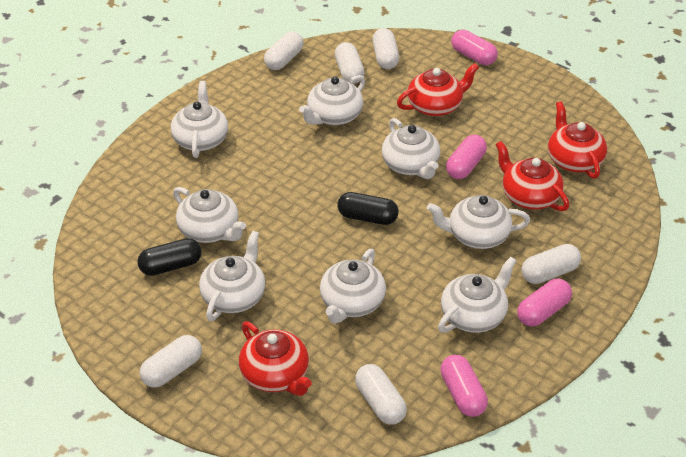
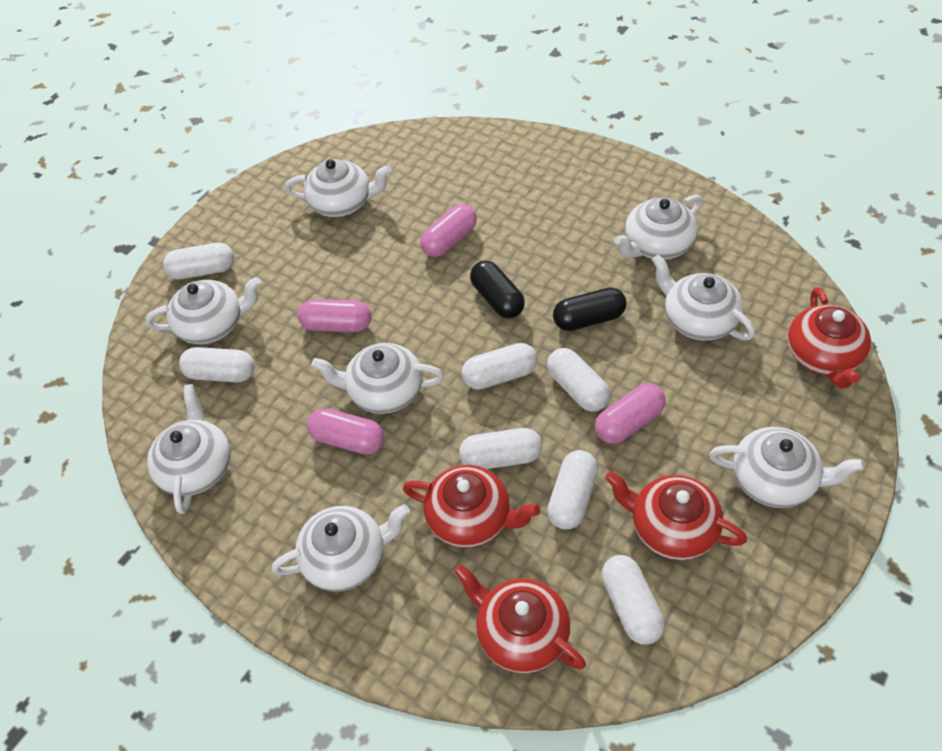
white capsule: [140,335,202,388] [264,32,304,70] [335,42,364,84] [355,364,407,425] [372,28,399,69] [521,244,581,284] = 6 -> [163,243,234,279] [179,347,255,383] [459,428,542,469] [461,343,538,390] [547,348,610,412] [547,450,598,530] [601,555,665,644] = 7

